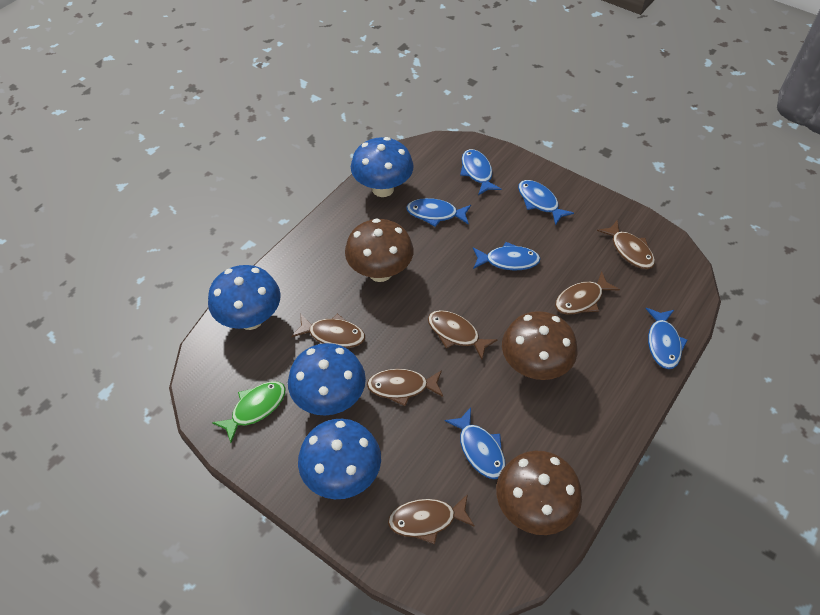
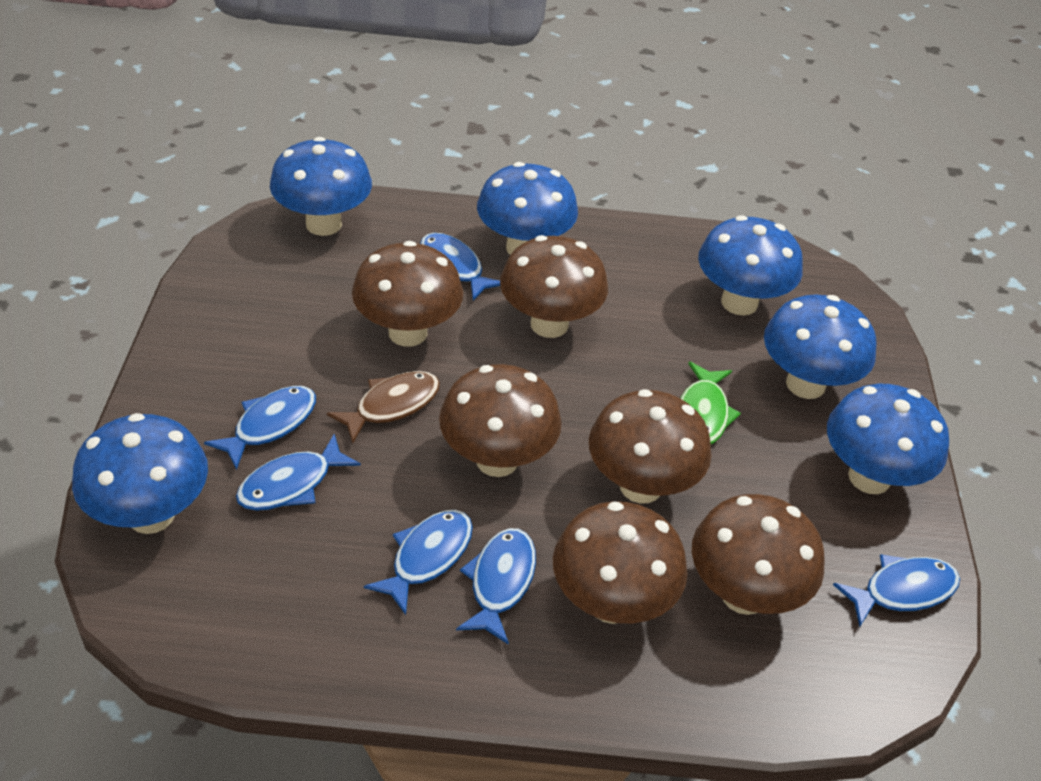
blue mushroom: [208,265,281,330] [288,343,366,415] [298,419,381,499] [351,137,414,197] = 4 -> [72,413,208,534] [270,137,372,236] [477,162,578,255] [698,215,803,316] [764,294,877,399] [827,384,949,494] = 6
brown fish: [291,314,365,348] [367,369,443,406] [388,494,475,544] [428,310,498,360] [555,271,620,315] [597,221,655,269] = 6 -> [327,371,440,443] = 1
brown mushroom: [345,218,414,282] [496,450,582,535] [502,311,577,380] = 3 -> [352,241,463,347] [439,364,562,477] [500,235,608,338] [553,501,687,624] [589,389,712,503] [692,494,825,615] = 6

